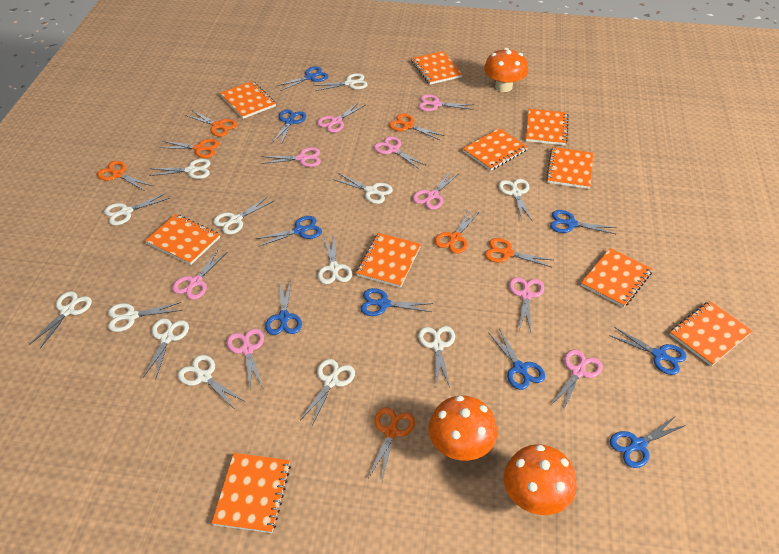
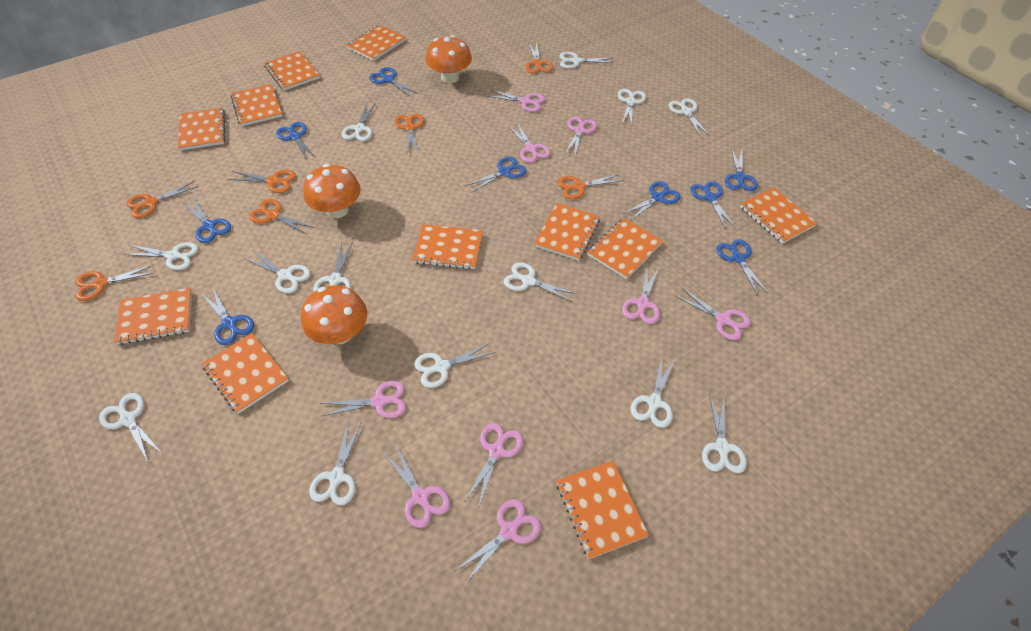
orange notebook: [145,214,220,265] [212,453,291,533] [220,81,276,119] [356,233,421,288] [411,51,463,84] [463,128,528,171] [526,109,568,145] [546,147,593,189] [581,248,653,308] [670,301,752,366] = 10 -> [114,288,192,345] [178,108,225,151] [202,333,289,414] [230,84,282,126] [264,51,320,91] [346,25,406,61] [412,224,483,270] [534,203,600,261] [557,461,649,559] [587,218,663,279] [740,187,817,244] = 11

